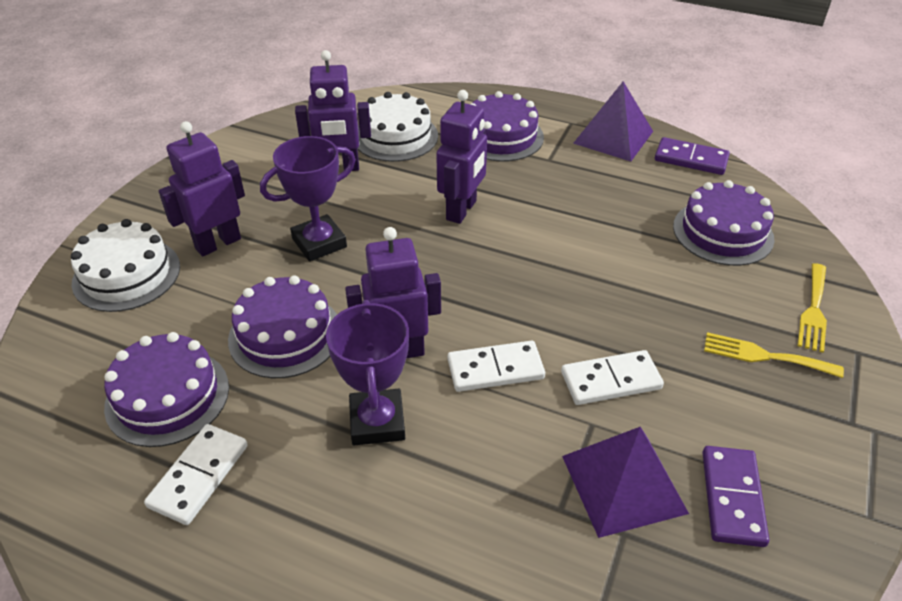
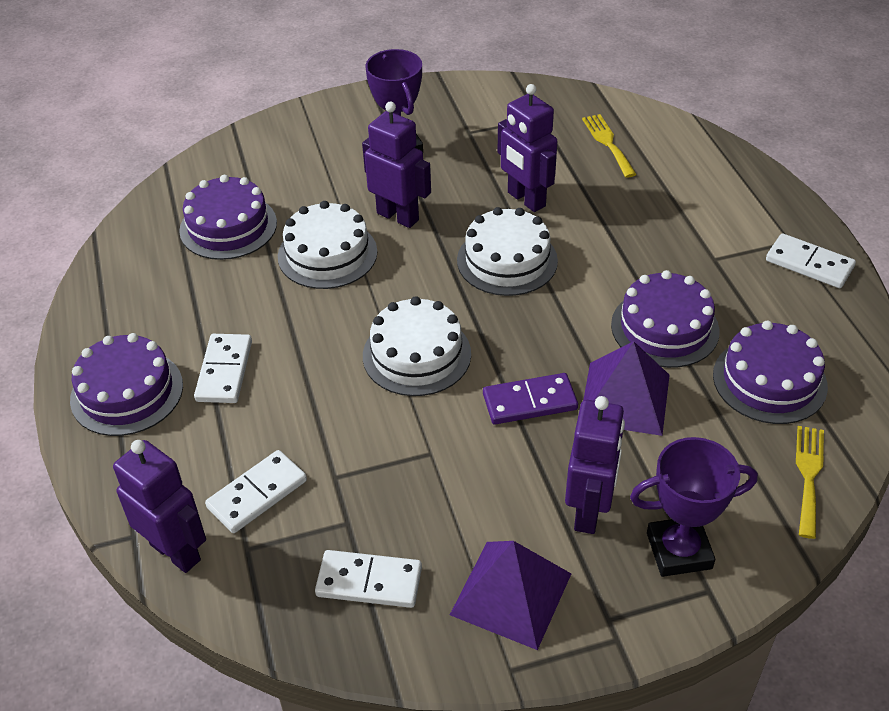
purple domino: [655,137,730,175] [702,446,769,547] = 2 -> [483,373,578,424] = 1
white cake: [71,219,180,312] [358,92,438,162] = 2 -> [278,201,377,289] [363,296,471,396] [457,207,558,296] = 3
white domino: [144,424,248,525] [448,340,545,392] [561,350,664,405] = 3 -> [194,334,252,403] [205,450,307,533] [315,550,422,608] [766,233,856,288] = 4

